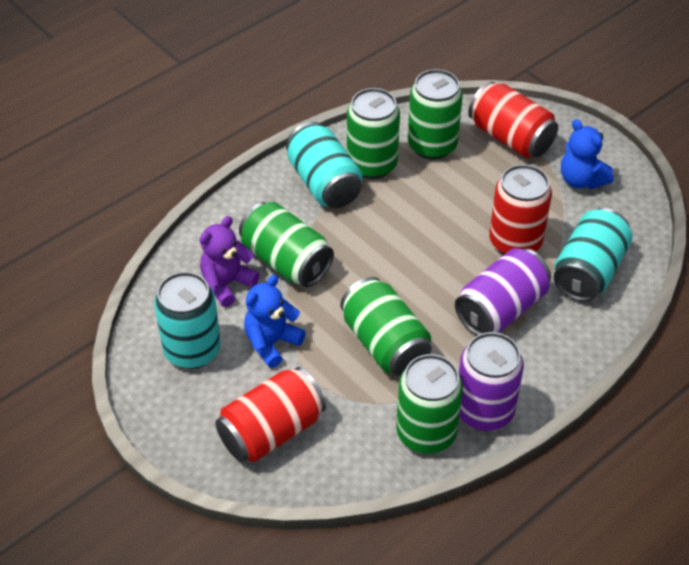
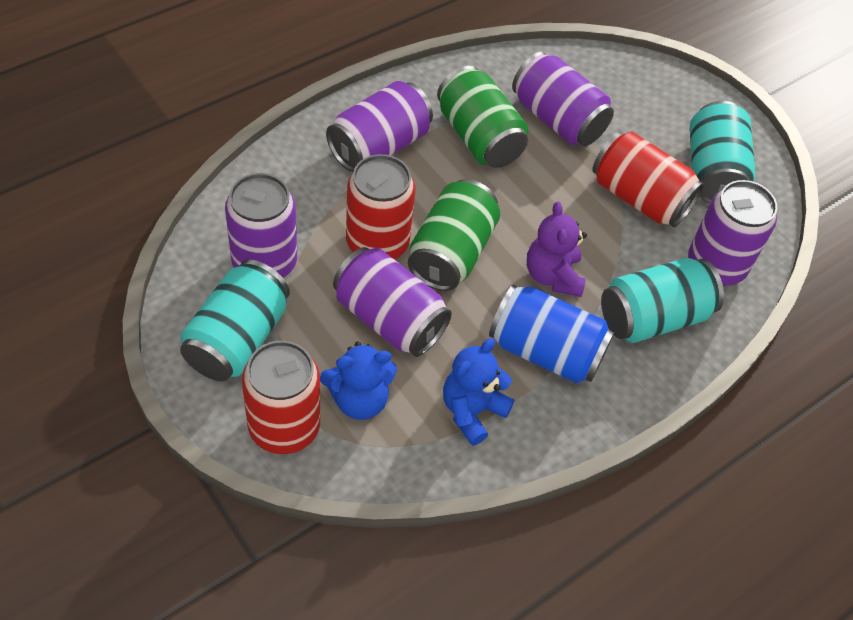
blue can: none = 0 -> [489,285,614,383] = 1
green can: [239,202,334,287] [340,277,432,376] [347,88,400,179] [396,354,463,454] [408,69,463,160] = 5 -> [408,179,500,291] [437,66,528,168] = 2
purple can: [455,248,551,336] [459,332,524,431] = 2 -> [225,173,297,278] [326,81,433,172] [333,247,452,357] [512,52,614,146] [688,180,777,286] = 5

